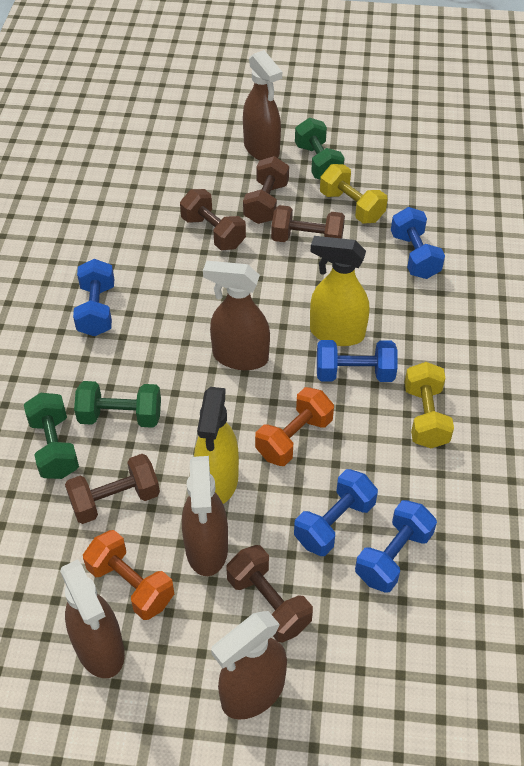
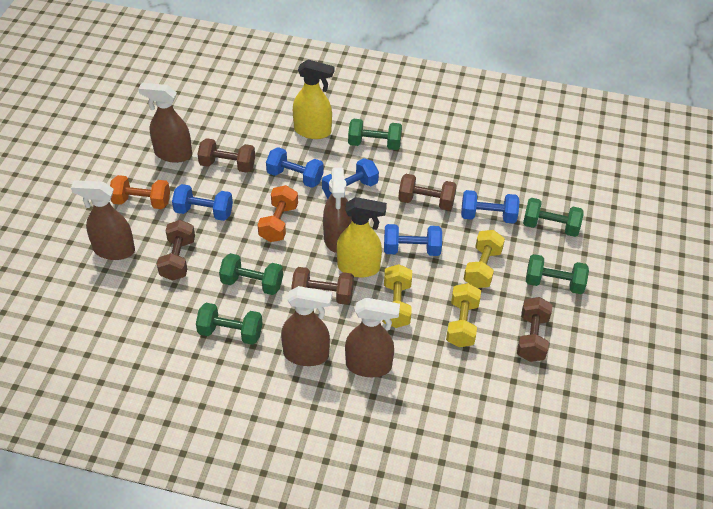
green dumbbell: [24,393,79,479] [74,381,161,428] [295,118,345,179] = 3 -> [196,303,263,345] [219,253,283,295] [348,119,402,150] [523,198,584,237] [526,254,589,294] = 5
yellow dumbbell: [320,164,388,224] [404,362,454,448] = 2 -> [382,264,412,328] [446,283,481,347] [464,230,505,288] = 3

